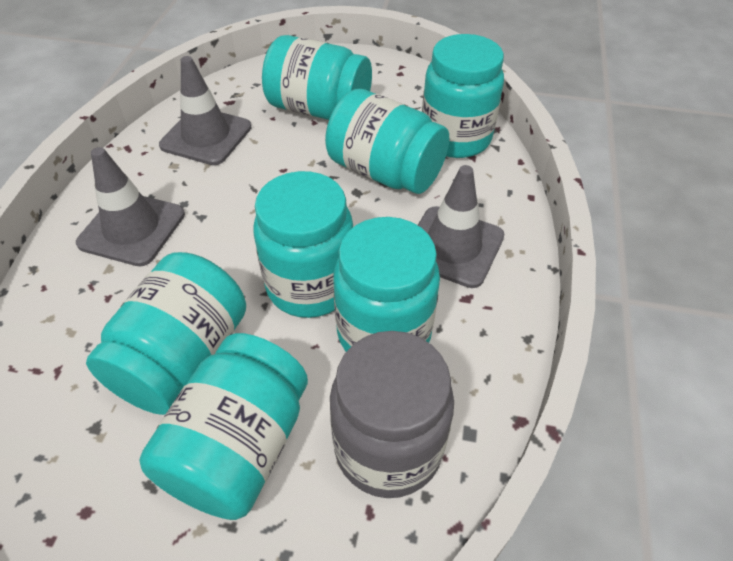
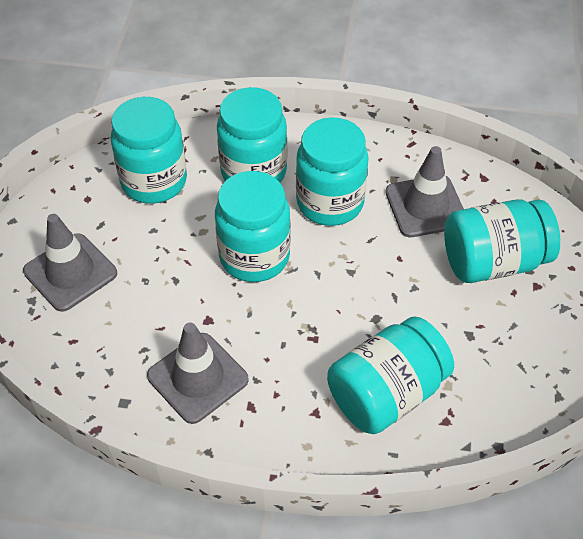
grey jar: [330,331,454,498] = 1 -> none = 0
turquoise jar: [86,252,246,415] [139,333,308,520] [253,171,353,318] [262,35,372,120] [325,89,449,194] [333,217,440,352] [422,34,504,158] = 7 -> [111,97,187,204] [215,171,291,282] [217,87,287,183] [296,117,369,226] [327,316,454,434] [444,199,560,283] = 6

